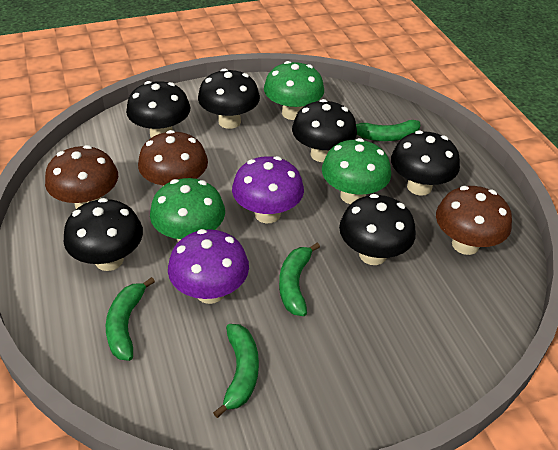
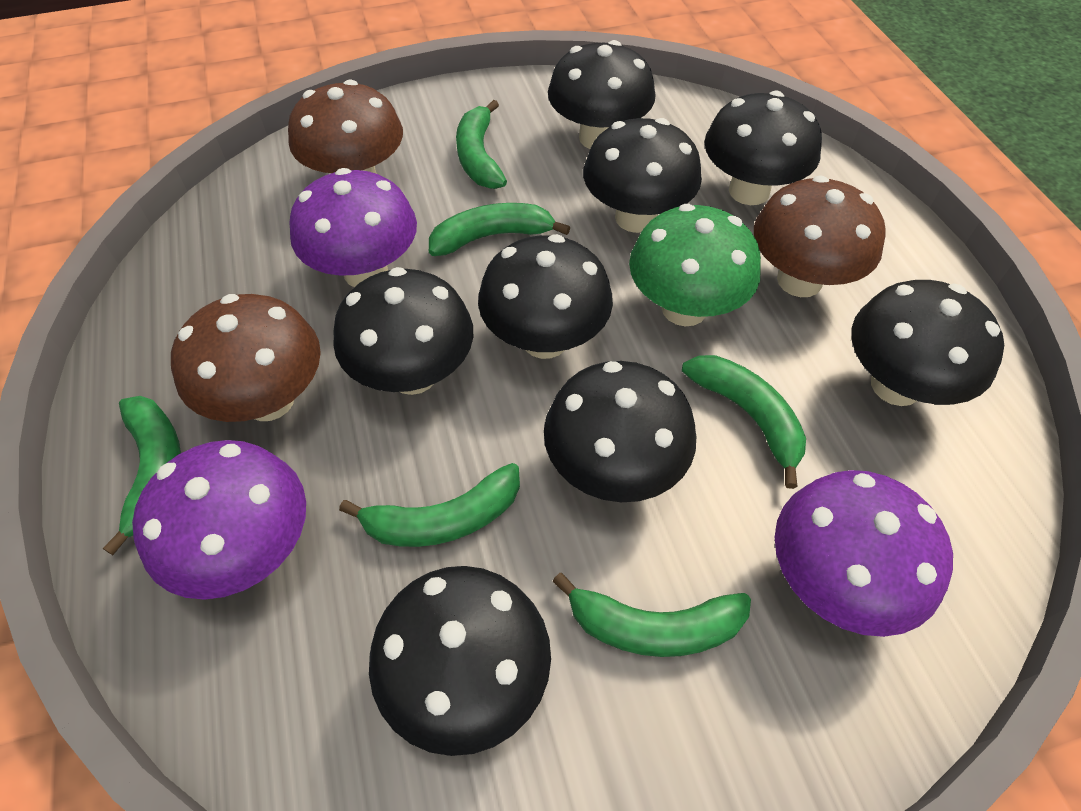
black mushroom: [64,198,143,271] [126,81,190,138] [198,68,260,129] [292,99,357,162] [339,194,416,265] [391,130,460,196] = 6 -> [333,267,473,395] [369,566,551,756] [478,234,613,359] [544,361,696,502] [548,40,656,149] [583,118,702,233] [705,91,822,205] [852,280,1004,406] = 8
green banana: [106,277,155,361] [213,324,259,418] [279,243,320,316] [356,120,420,141] = 4 -> [103,396,181,555] [339,463,520,547] [429,203,570,256] [456,100,507,189] [552,573,751,657] [682,355,806,489] = 6
green mushroom: [150,178,225,242] [264,61,324,120] [322,138,391,204] = 3 -> [629,204,761,326] = 1
purple mushroom: [168,229,249,304] [232,156,304,223] = 2 -> [132,440,306,600] [289,168,417,287] [775,470,953,637] = 3

